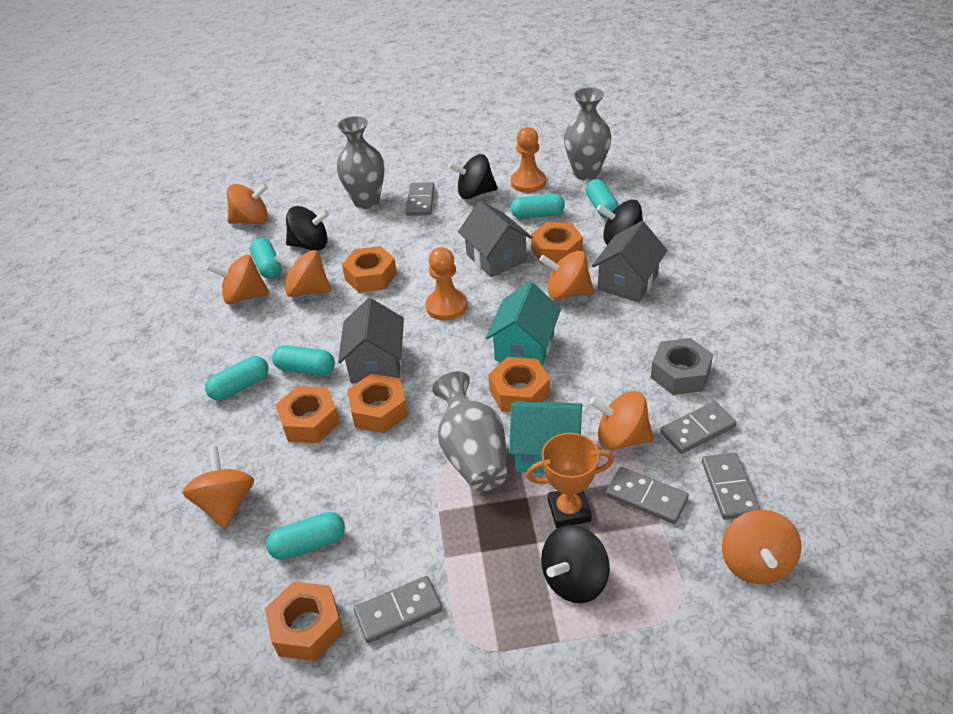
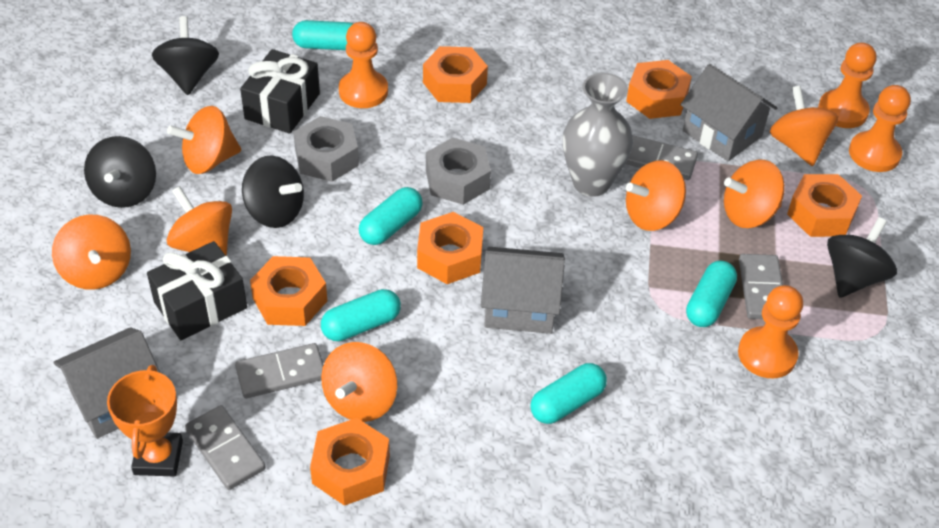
black gift: none = 0 -> [147,241,247,340] [240,49,320,134] = 2
grey domino: [354,576,442,643] [406,182,435,216] [606,467,689,524] [660,401,737,454] [702,453,760,520] = 5 -> [185,405,266,490] [235,343,324,398] [626,135,698,180] [739,254,783,319] = 4
grey nut: [651,338,713,395] = 1 -> [293,116,359,182] [426,138,491,205] = 2
grey vase: [336,116,385,209] [432,371,507,491] [564,87,611,180] = 3 -> [563,73,633,197] = 1
orange pawn: [426,247,468,320] [511,127,546,193] = 2 -> [339,22,388,108] [738,285,803,378] [818,42,877,128] [849,85,911,172] = 4
turquoise capsule: [205,356,269,400] [250,238,282,279] [266,512,345,560] [272,345,335,376] [511,194,565,219] [586,179,619,219] = 6 -> [292,20,354,50] [321,289,401,341] [359,187,423,245] [530,363,607,424] [686,261,737,327] = 5
turquoise house: [486,282,561,366] [509,401,582,473] = 2 -> none = 0

